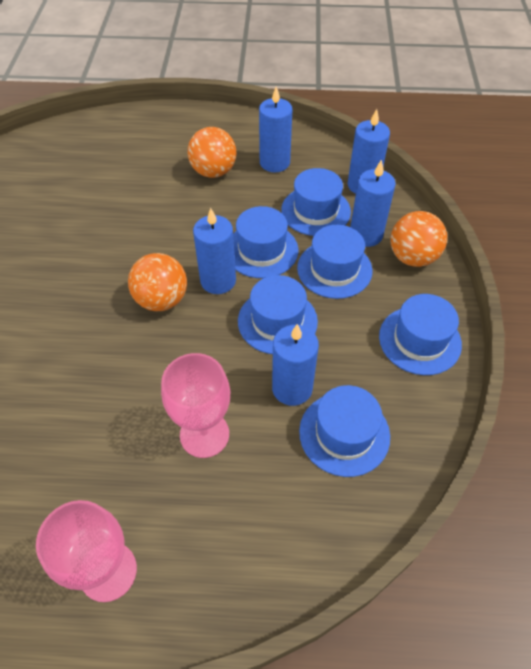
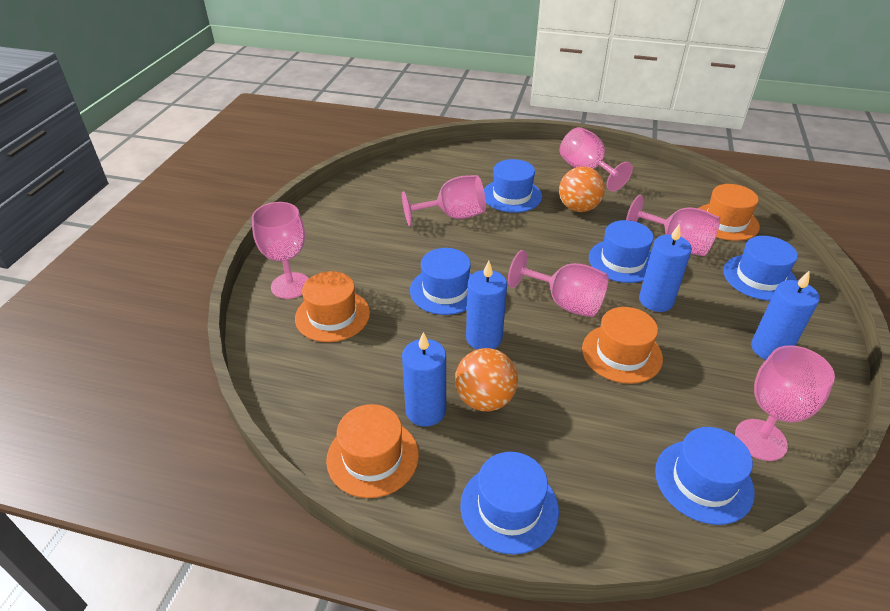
blue candle: [193,208,236,294] [259,86,292,172] [272,324,319,406] [348,109,390,194] [350,159,396,247] = 5 -> [402,332,446,427] [466,260,507,349] [639,223,692,312] [751,270,820,360] = 4
orange ball: [128,253,187,311] [188,127,237,178] [391,211,447,267] = 3 -> [455,348,518,411] [559,167,605,212] = 2
orange hat: none = 0 -> [295,271,370,342] [326,404,419,498] [582,307,663,384] [698,184,760,241] = 4
pink goblet: [36,500,137,602] [161,353,230,458] = 2 -> [252,202,309,299] [402,175,486,226] [508,250,609,317] [560,127,633,191] [626,195,720,256] [735,345,835,461] = 6

